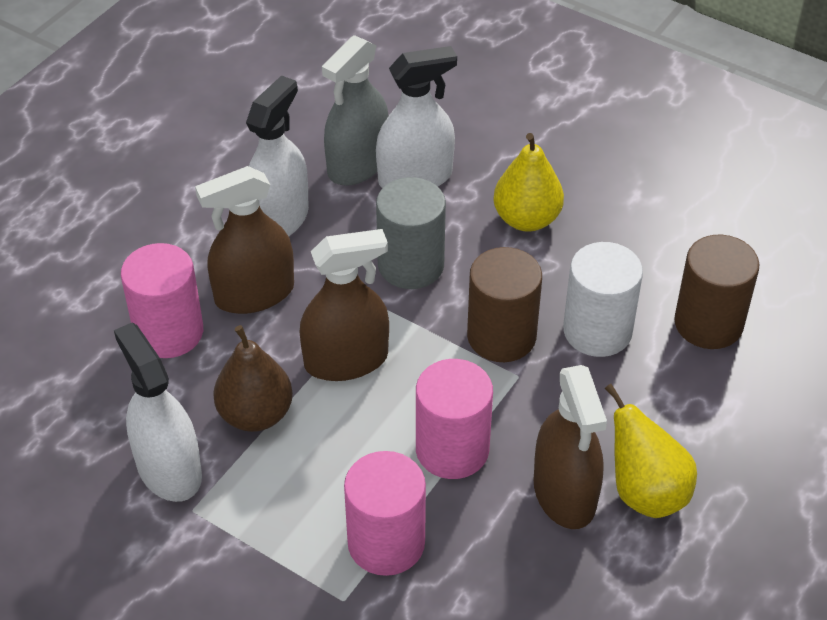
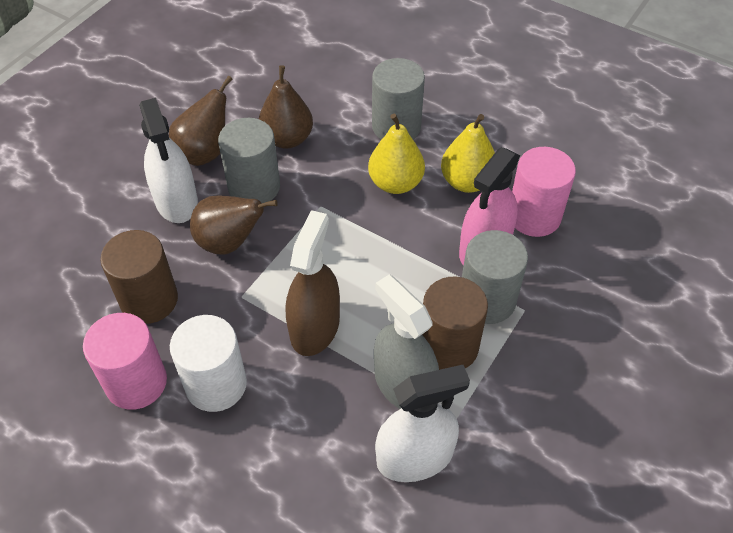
brown pear: [213,325,293,432] = 1 -> [169,76,233,166] [190,195,277,255] [259,65,313,149] = 3
brown spray bottle: [195,166,294,314] [300,229,389,381] [534,365,607,529] = 3 -> [286,210,340,356] = 1
grey cylinder: [376,177,446,289] = 1 -> [218,118,280,203] [372,58,425,140] [462,230,528,324] = 3
pink cylinder: [121,243,203,358] [344,451,426,576] [416,359,493,479] = 3 -> [83,313,167,410] [512,147,576,237] = 2
pink spray bottle: none = 0 -> [459,147,520,266] = 1
white spray bottle: [114,323,202,502] [246,75,309,236] [376,46,457,188] = 3 -> [139,98,198,223] [375,365,470,482] = 2

